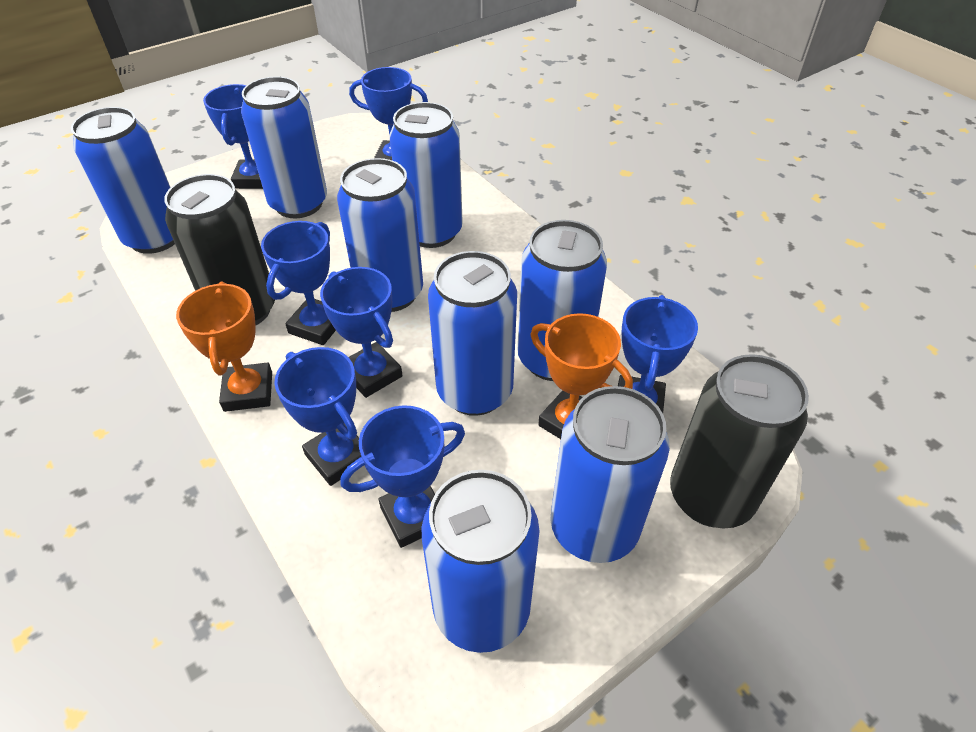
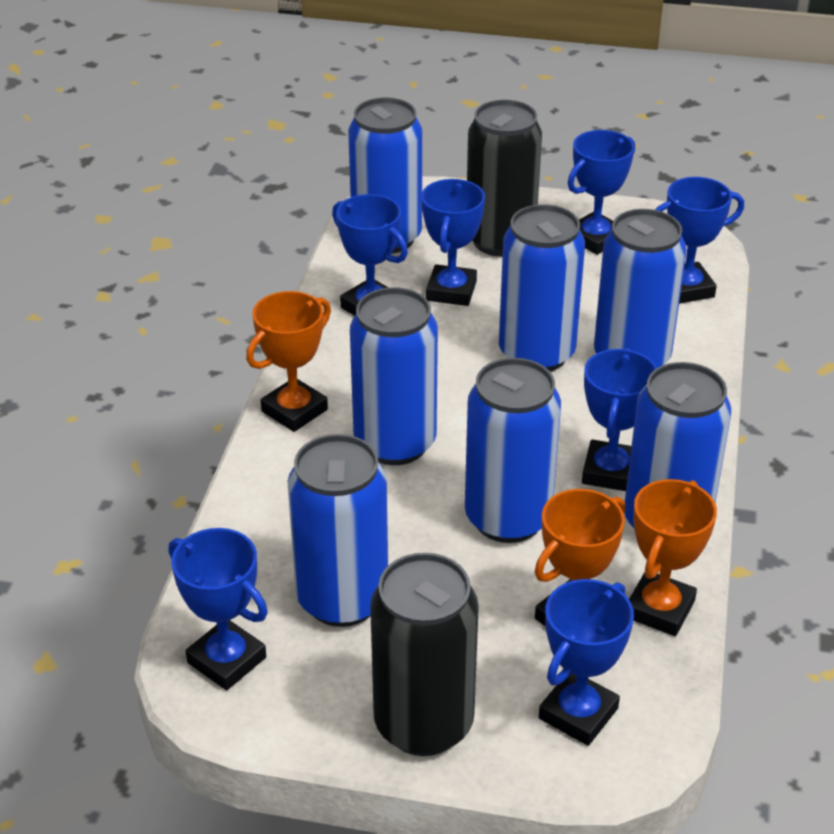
blue can: [71,107,175,254] [241,77,327,218] [337,158,423,312] [389,102,463,248] [422,470,540,653] [428,251,517,416] [517,220,607,381] [550,386,670,563] = 8 -> [287,434,388,627] [348,97,422,254] [350,287,438,465] [465,358,561,543] [499,204,585,372] [594,209,687,368] [625,362,731,528] = 7
orange trophy: [176,282,272,412] [531,313,633,439] = 2 -> [246,291,331,432] [534,489,625,626] [629,479,717,636] = 3

